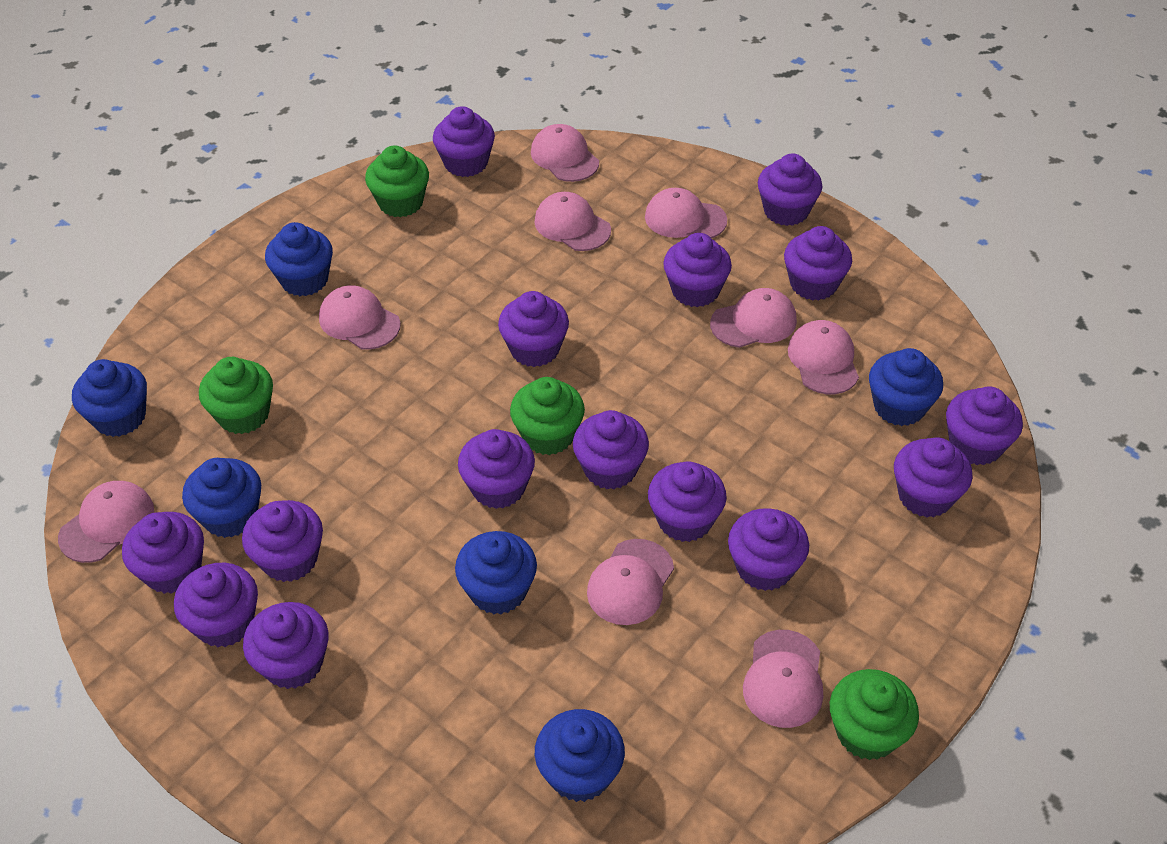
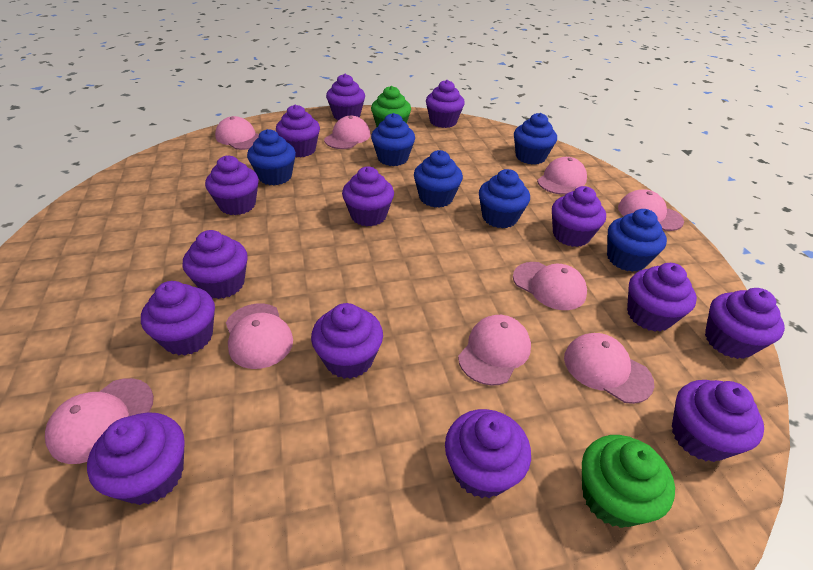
green cupcake: [199,357,273,434] [365,146,429,217] [510,377,585,455] [830,669,919,760] = 4 -> [371,86,411,127] [582,435,675,528] = 2
purple cupcake: [122,512,204,594] [174,563,258,647] [242,500,323,582] [243,602,328,689] [433,106,495,177] [458,429,535,509] [498,291,569,367] [573,410,649,489] [648,462,727,542] [663,233,732,307] [728,508,809,591] [758,154,822,226] [784,226,852,301] [894,437,973,517] [946,386,1023,465] = 15 -> [87,412,185,505] [141,281,215,356] [183,230,248,299] [205,156,259,215] [276,105,320,157] [311,303,383,379] [326,74,365,120] [342,166,394,226] [426,80,465,128] [445,409,531,498] [552,186,606,247] [627,263,697,332] [672,380,764,462] [705,288,785,359] = 14

